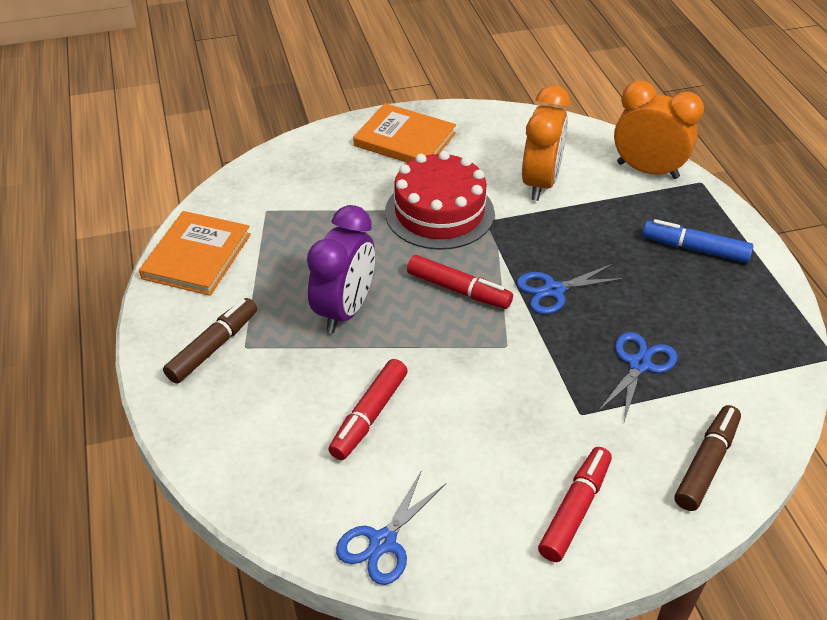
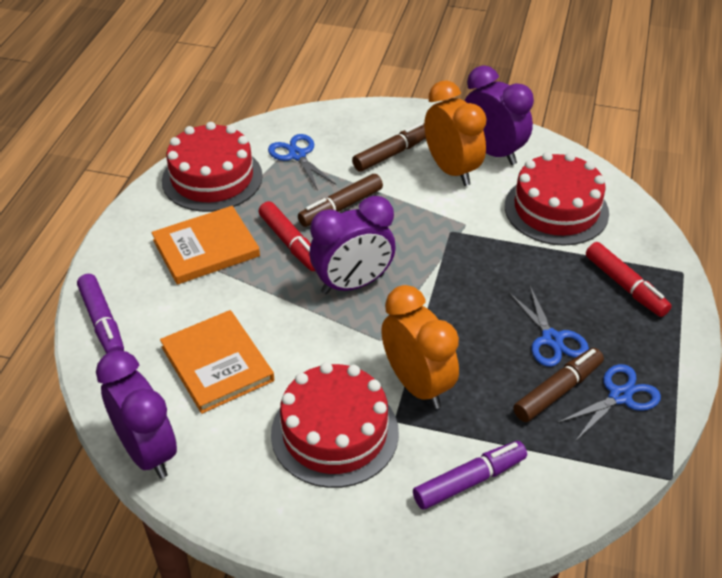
blue marker: [642,219,753,263] = 1 -> none = 0
brown marker: [163,298,257,384] [675,405,741,511] = 2 -> [298,174,383,227] [352,122,426,172] [513,348,604,422] = 3
purple clock: [307,205,375,333] = 1 -> [96,350,177,479] [310,196,396,294] [464,65,534,165] = 3
purple marker: none = 0 -> [77,274,124,354] [413,441,527,510] = 2
red cake: [385,151,495,250] = 1 -> [162,122,263,212] [271,362,399,488] [505,152,609,246] = 3
red marker: [328,359,408,460] [407,255,513,309] [538,447,612,562] = 3 -> [259,201,315,271] [586,242,672,317] = 2

